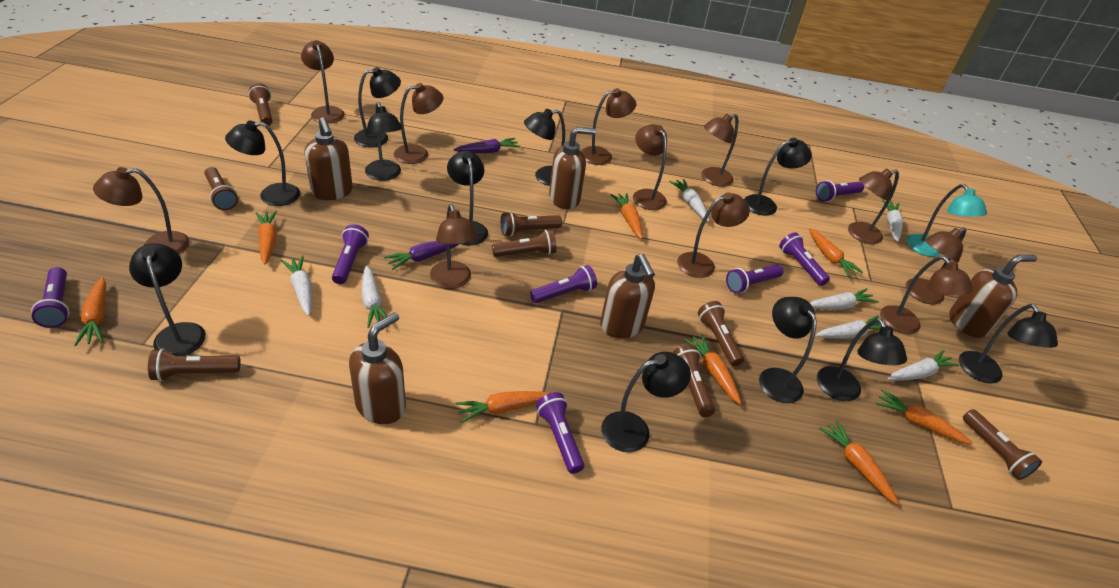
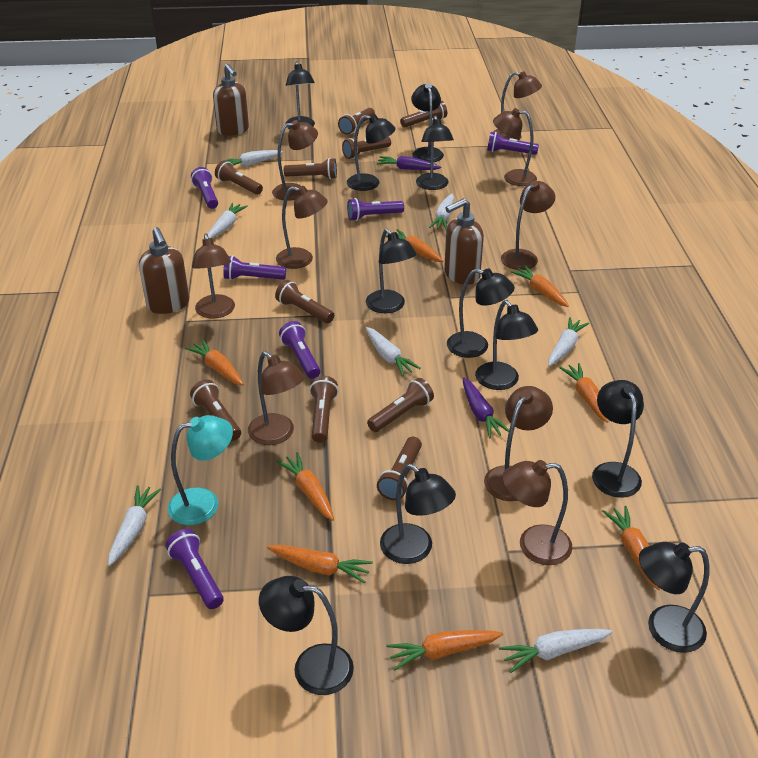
brown flashlight: [148,349,241,381] [205,167,238,210] [249,83,273,126] [492,230,557,257] [500,212,562,236] [672,344,715,417] [698,301,744,366] [963,409,1042,480] = 8 -> [190,379,241,441] [215,160,263,195] [275,280,334,324] [284,158,337,179] [309,376,338,443] [338,108,375,134] [342,137,391,159] [367,378,434,432] [377,437,422,501] [400,100,447,127] = 10
brown lamp: [93,167,190,254] [301,40,345,123] [394,83,443,164] [430,204,478,289] [581,88,636,165] [633,124,667,210] [677,192,750,278] [701,114,738,187] [848,169,899,244] [880,256,973,334] [906,227,966,305] = 11 -> [192,233,235,319] [248,351,305,445] [272,120,318,201] [276,186,328,269] [484,386,553,501] [493,71,542,141] [493,108,537,186] [501,180,555,270] [502,460,573,565] = 9
brown soap dispenser: [304,117,353,200] [349,312,406,424] [549,127,596,209] [600,254,655,338] [949,255,1037,338] = 5 -> [139,227,189,314] [213,64,249,136] [444,198,484,285] = 3
purple flashlight: [31,267,69,328] [332,224,369,284] [530,265,597,303] [536,392,584,474] [726,264,784,293] [779,232,830,286] [816,180,864,202] = 7 -> [165,529,224,609] [191,167,218,209] [223,256,286,280] [279,321,320,379] [347,198,404,221] [487,132,539,155] = 6

